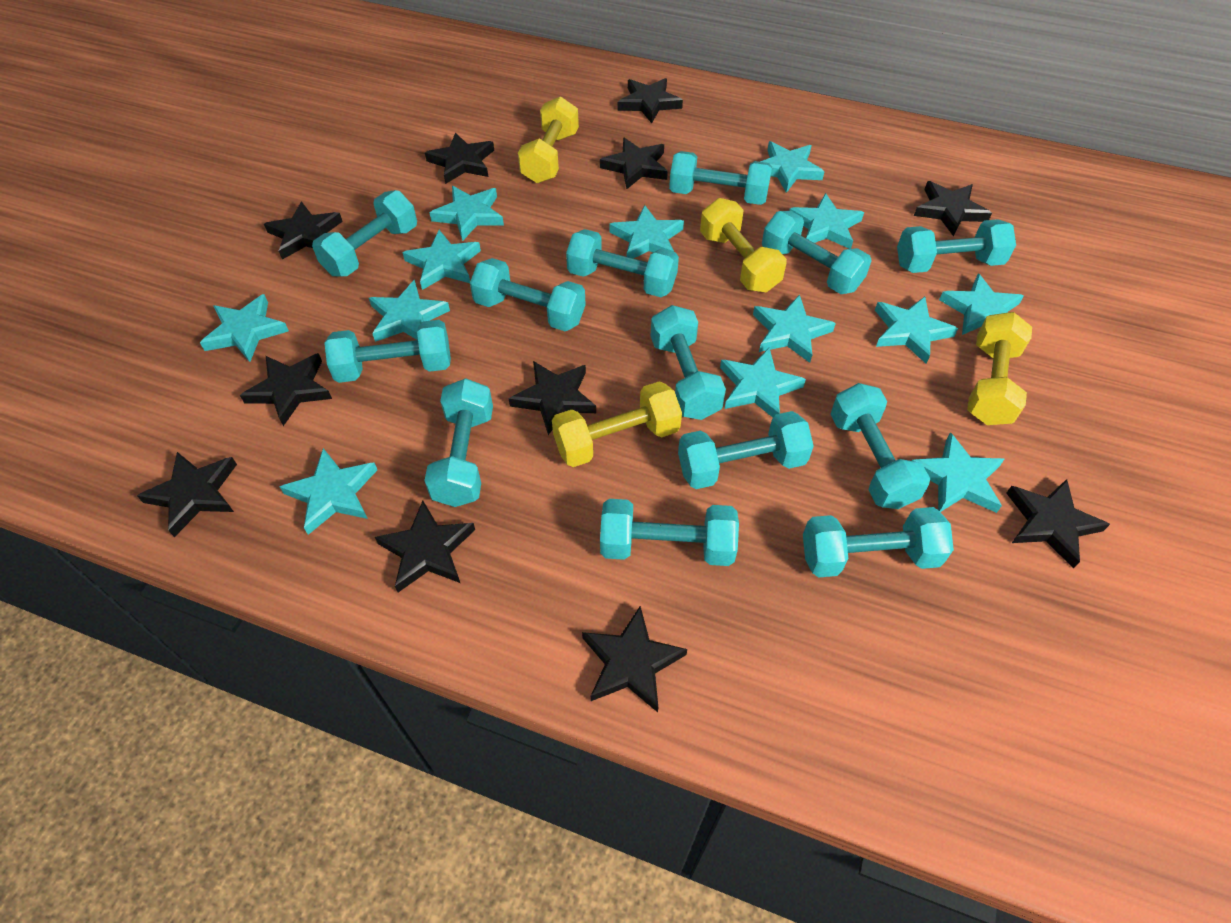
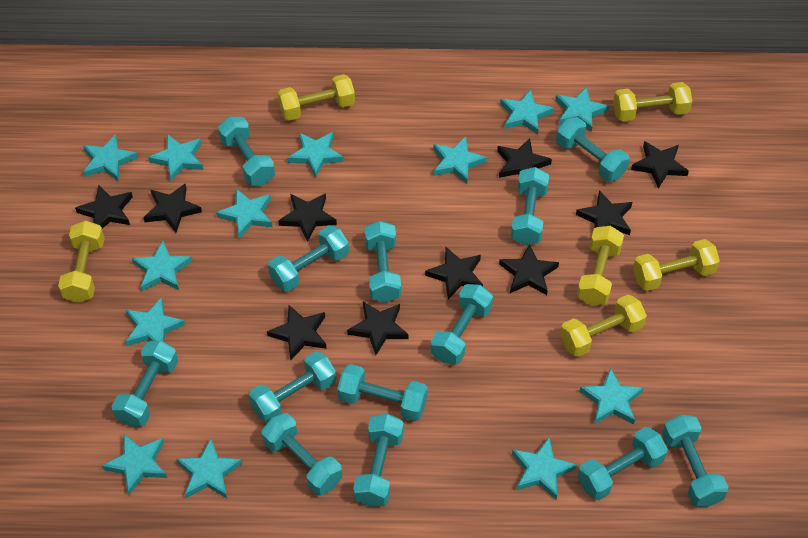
black star: [137,452,237,537] [240,353,332,426] [264,201,343,260] [375,501,475,592] [425,133,494,184] [509,361,596,435] [582,606,687,712] [600,138,668,189] [618,78,683,123] [914,181,992,237] [1006,479,1110,568] = 11 -> [75,185,133,229] [143,184,202,233] [267,305,327,361] [278,193,337,242] [347,301,409,355] [425,247,483,299] [497,138,552,178] [499,244,559,295] [576,190,632,235] [631,141,689,189] = 10
yellow dumbbell: [518,97,579,183] [552,381,682,467] [700,198,787,293] [967,312,1032,425] = 4 -> [58,220,105,303] [278,74,355,121] [560,295,647,357] [577,226,624,306] [613,82,692,122] [633,239,720,291] = 6

